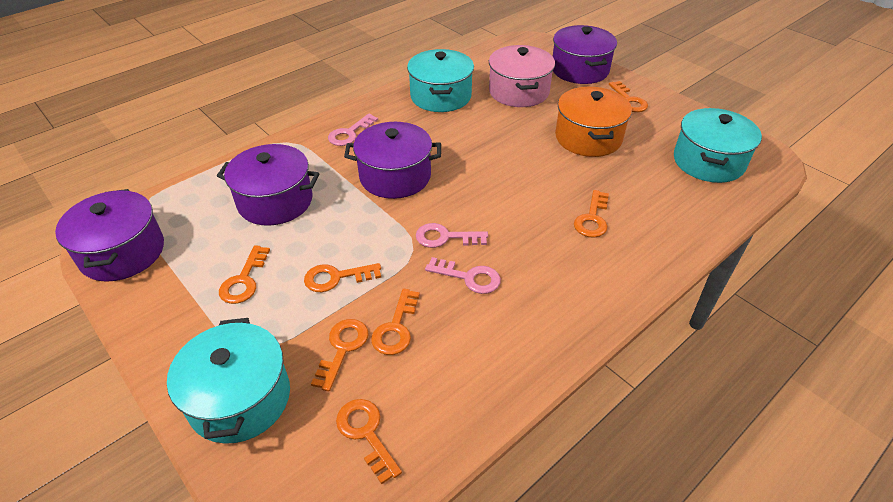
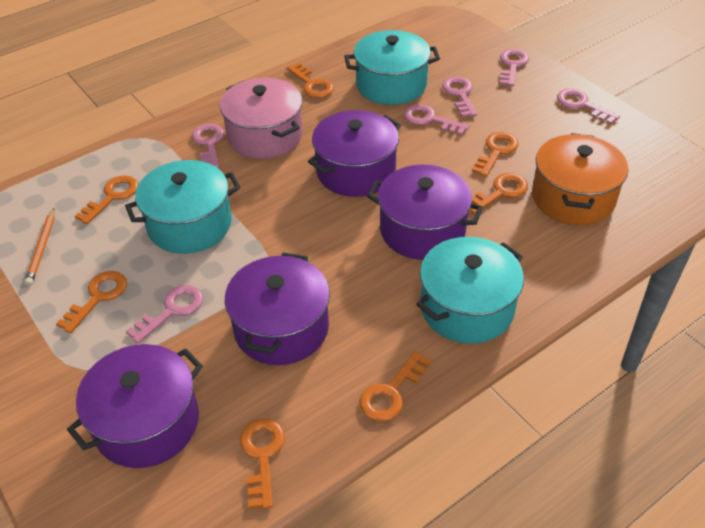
orange pencil: none = 0 -> [24,208,55,286] = 1
pink key: [328,114,378,146] [416,223,488,248] [425,257,501,294] = 3 -> [126,285,203,344] [192,124,224,168] [404,104,469,136] [442,77,477,117] [499,49,529,86] [557,89,620,124] = 6

